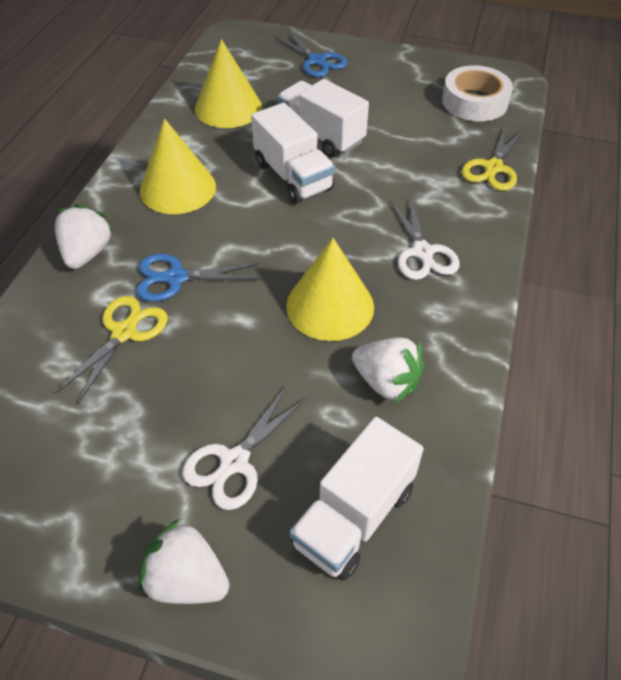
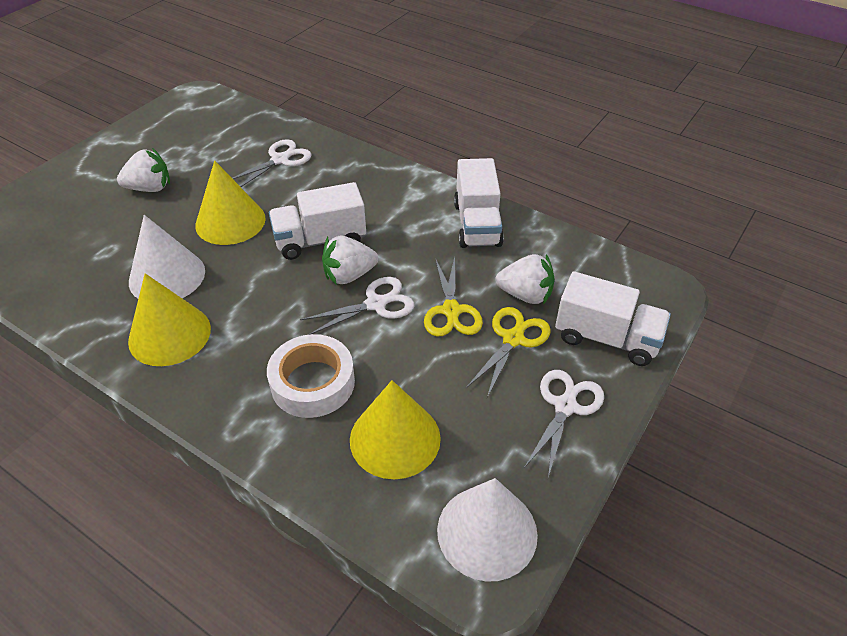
blue scissors: [136,254,260,302] [275,31,347,77] = 2 -> none = 0
white cone: none = 0 -> [129,215,205,298] [437,478,538,582] = 2
white scissors: [182,385,308,510] [390,196,460,280] = 2 -> [232,139,312,187] [300,277,414,335] [524,370,604,478] = 3

